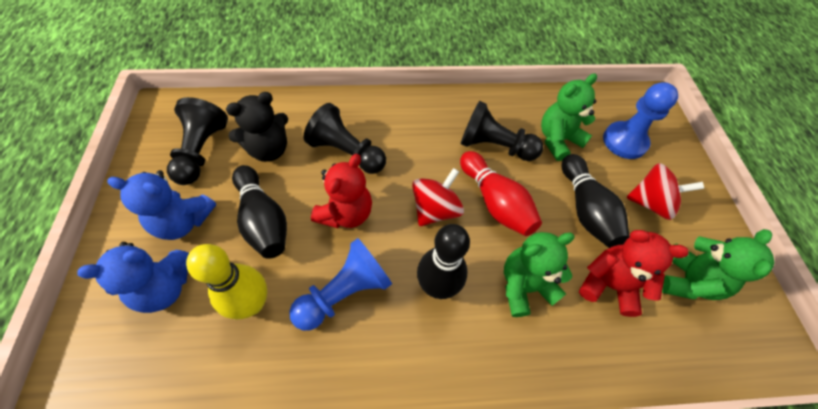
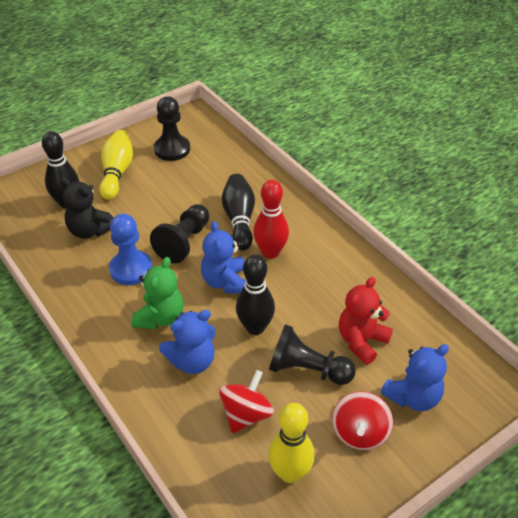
blue pawn: [289,238,392,331] [603,82,678,159] = 2 -> [109,214,152,285] = 1
blue teddy bear: [77,242,189,313] [107,170,216,240] = 2 -> [159,310,215,374] [201,221,246,294] [381,344,449,411] = 3
green teddy bear: [504,232,575,317] [541,73,597,161] [662,229,774,300] = 3 -> [132,257,183,329] = 1
red teddy bear: [311,154,372,228] [579,230,689,317] = 2 -> [339,277,393,365] = 1
yellow bowling pin: [186,244,267,319] = 1 -> [99,130,133,200] [268,403,315,483] = 2

